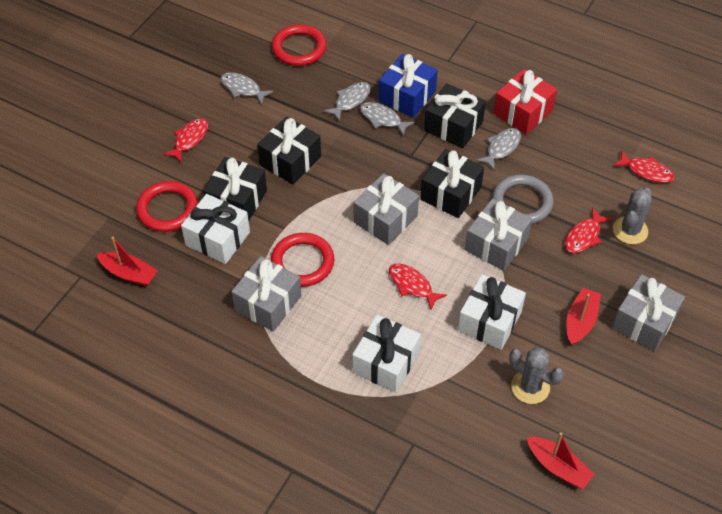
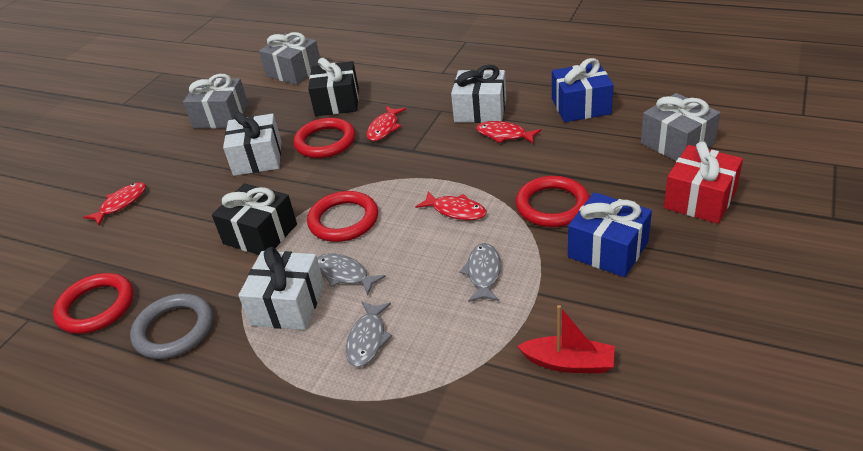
black gift: [203,157,267,221] [257,117,321,185] [420,149,484,218] [424,83,486,148] = 4 -> [212,183,297,255] [308,58,359,116] = 2
blue gift: [379,54,438,118] = 1 -> [552,58,613,122] [568,192,652,277] = 2
grey cactus: [509,347,564,404] [613,188,652,244] = 2 -> none = 0
grey fish: [220,72,274,105] [323,82,370,122] [360,102,415,136] [476,128,521,171] = 4 -> [317,253,386,295] [346,301,392,367] [460,243,501,302] = 3
grey gift: [231,256,301,332] [354,173,419,245] [465,198,532,271] [612,274,685,351] = 4 -> [183,74,248,129] [259,32,320,85] [641,93,720,161] = 3
red boat: [97,237,158,286] [527,433,595,489] [566,288,601,346] = 3 -> [517,305,615,373] = 1
red ring: [136,181,198,232] [271,233,334,287] [272,24,327,66] = 3 -> [53,273,134,334] [293,118,355,158] [307,191,378,242] [516,176,590,227] = 4

